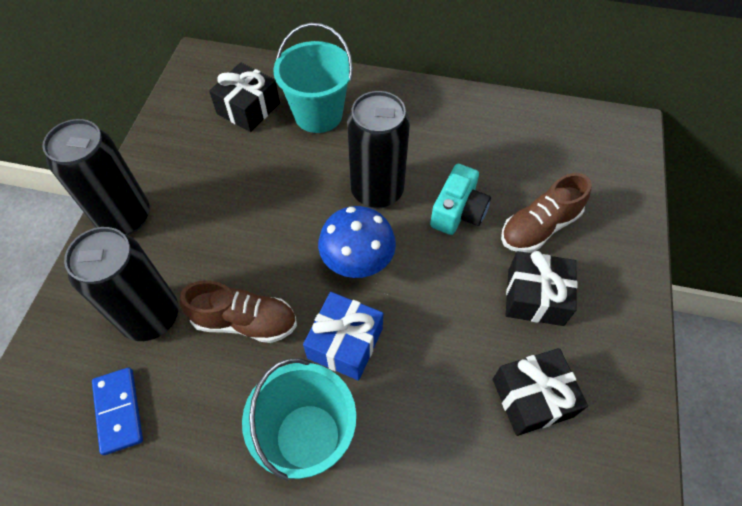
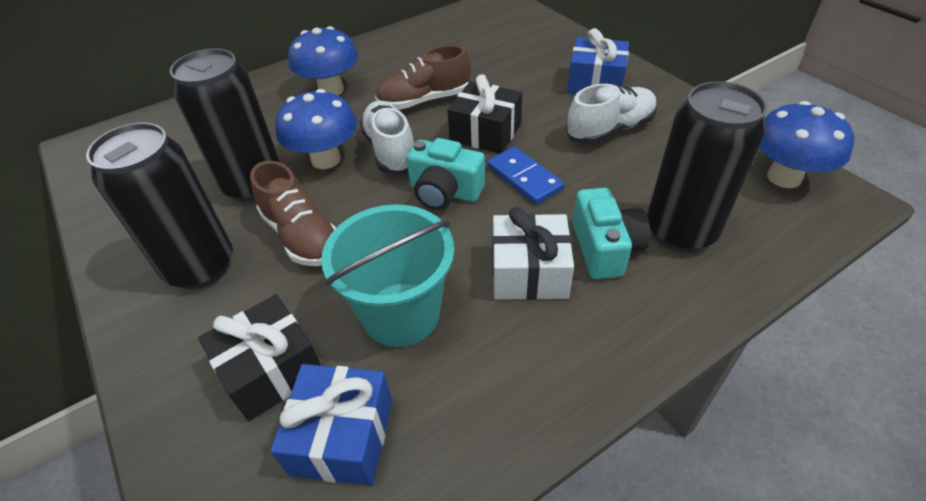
black gift: [209,62,280,132] [493,348,588,436] [506,251,577,326] = 3 -> [198,294,321,421] [448,74,522,154] = 2
blue gift: [303,292,383,380] = 1 -> [270,364,392,486] [567,28,629,94] = 2
blue mushroom: [318,206,396,278] = 1 -> [275,89,357,169] [288,26,359,95] [759,101,854,188] = 3
turquoise bucket: [242,358,356,481] [273,23,353,133] = 2 -> [321,204,454,347] = 1
turquoise camera: [430,164,491,235] = 1 -> [406,138,485,210] [573,188,650,279] = 2
white gift: none = 0 -> [493,207,574,300] = 1
white shoe: none = 0 -> [360,101,414,174] [566,84,657,144] = 2

